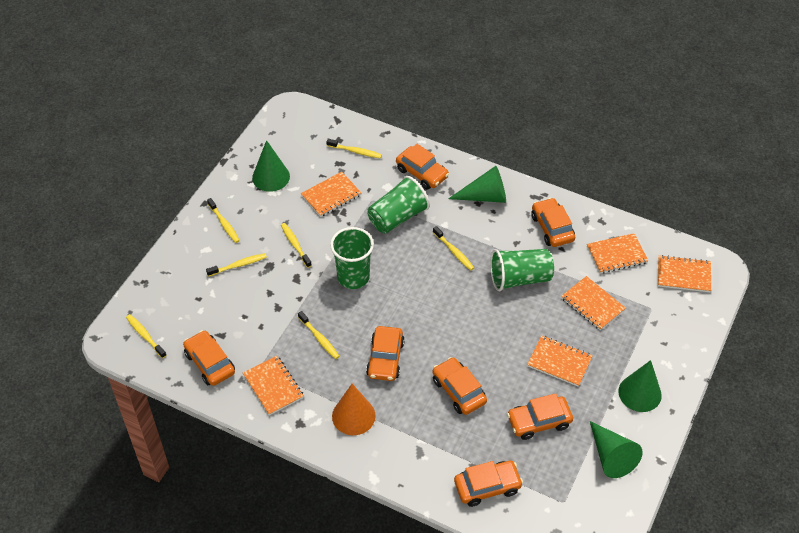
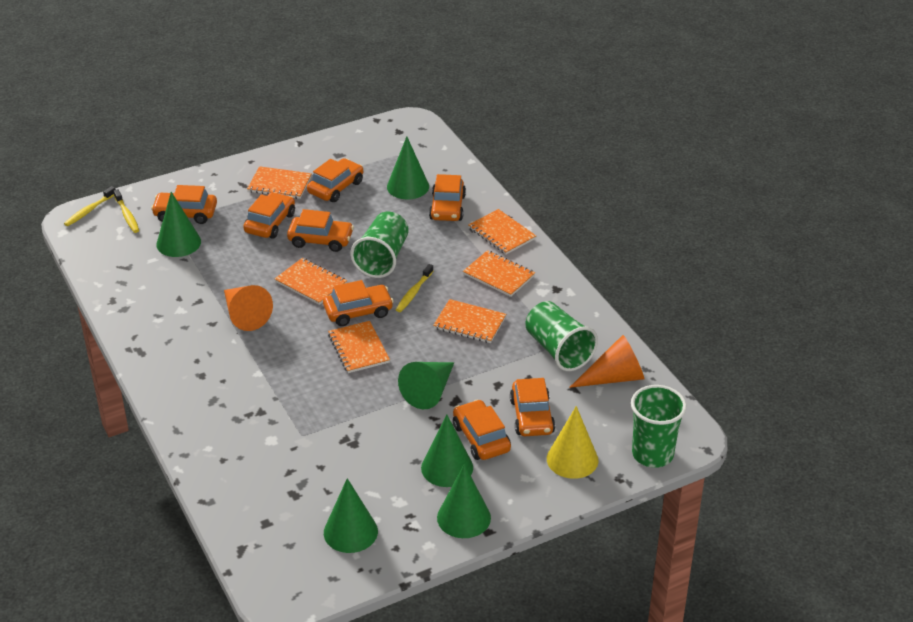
green cone: [252,140,290,192] [448,166,506,203] [590,421,643,478] [618,360,662,412] = 4 -> [156,192,201,257] [324,478,378,553] [387,136,429,200] [398,362,454,409] [421,415,473,487] [437,464,491,538] = 6
orange car: [183,330,235,386] [366,326,405,381] [396,144,449,190] [432,357,487,415] [454,461,523,507] [507,393,573,440] [531,198,575,247] = 7 -> [151,185,217,224] [243,192,295,239] [287,209,354,252] [307,158,363,202] [323,280,394,326] [429,174,466,221] [453,400,511,460] [510,378,555,436] = 8
orange cone: [332,384,376,435] = 1 -> [224,285,273,331] [569,335,644,388] = 2
yellow cone: none = 0 -> [547,406,599,479] = 1
yellow toothbrush: [126,314,167,359] [206,253,267,277] [207,198,240,243] [281,223,312,268] [298,311,340,359] [326,139,382,159] [433,226,474,271] = 7 -> [64,186,116,226] [113,189,139,233] [396,264,433,312] = 3

